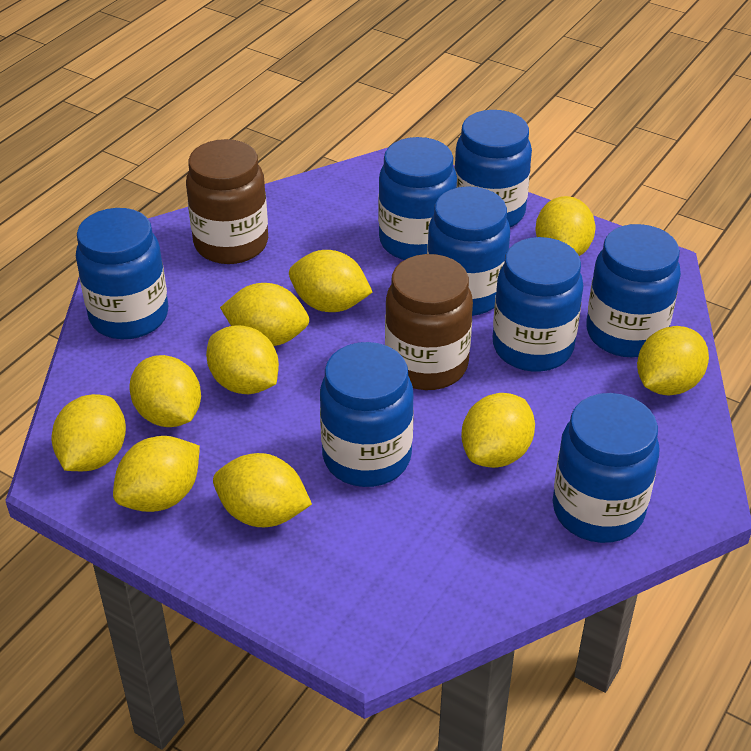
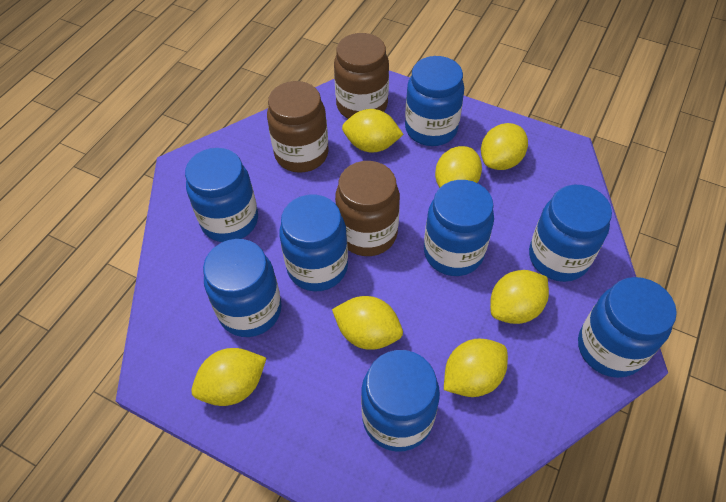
brown jar: [186,139,268,264] [385,254,473,390] = 2 -> [267,81,329,173] [334,33,389,119] [335,161,400,256] = 3
yellow lemon: [51,394,126,471] [113,436,200,512] [129,355,201,427] [206,325,279,394] [213,453,312,527] [220,283,309,346] [289,250,373,312] [461,393,535,468] [535,196,596,256] [637,326,709,396] = 10 -> [191,348,266,406] [332,296,403,350] [342,109,404,152] [435,146,482,188] [444,338,508,397] [481,123,528,170] [490,270,549,324] = 7

